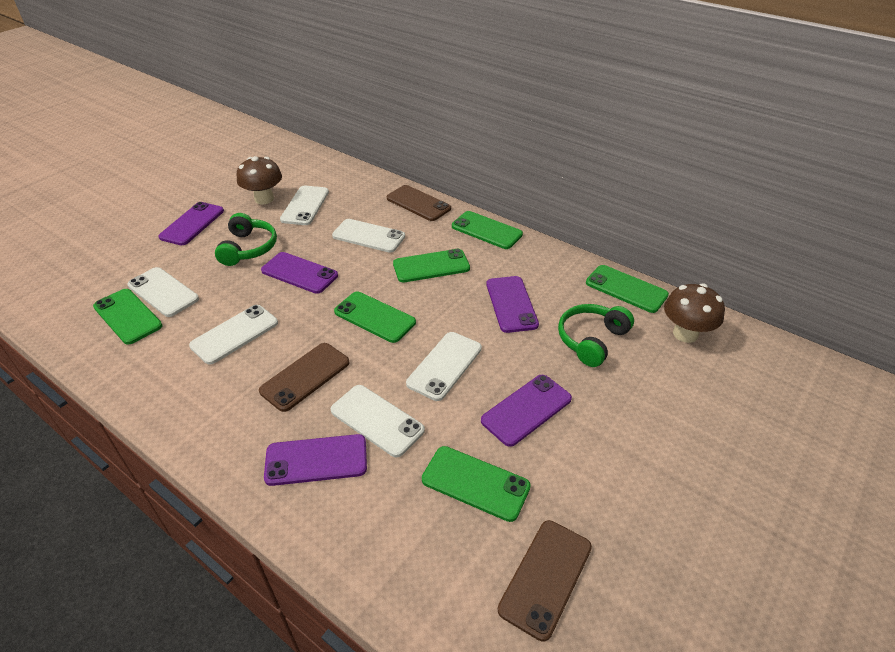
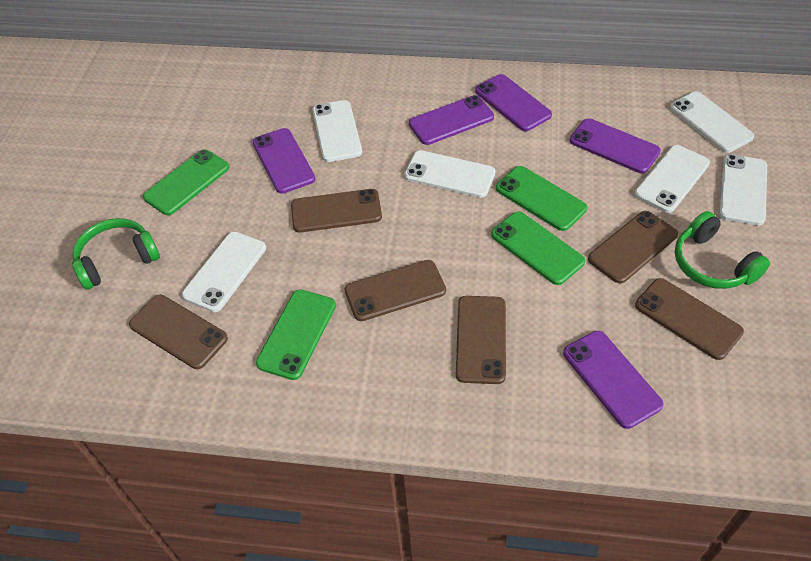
brown mushroom: [237,156,282,204] [664,283,725,343] = 2 -> none = 0
brown phone: [259,343,350,412] [387,185,451,221] [498,520,592,642] = 3 -> [129,295,228,369] [291,189,382,232] [345,260,446,321] [456,296,506,384] [588,211,678,283] [635,278,744,360] = 6
green phone: [93,289,163,345] [334,292,416,343] [393,249,470,282] [422,446,531,522] [452,211,523,249] [586,265,669,313] = 6 -> [143,149,229,215] [256,290,336,380] [491,212,585,285] [496,166,587,231] = 4

